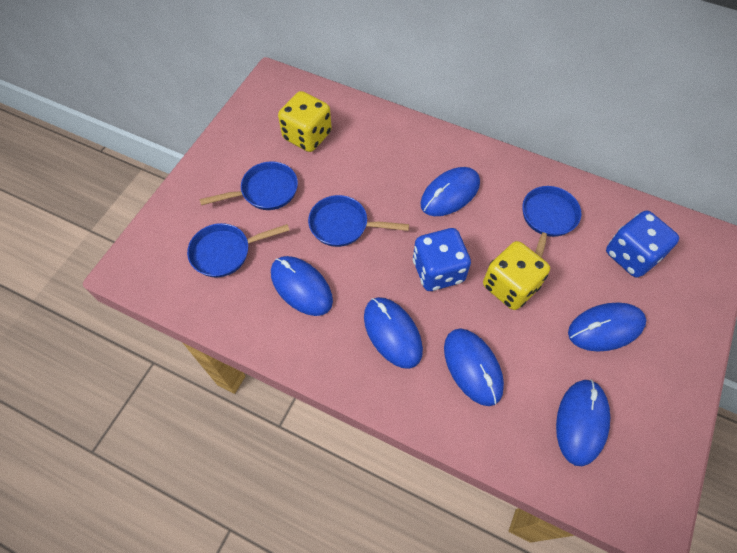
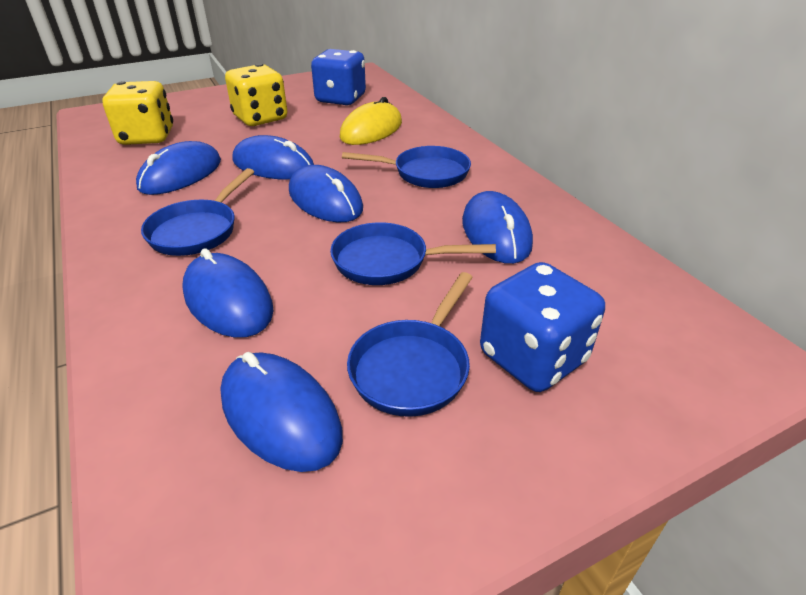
yellow mouse: none = 0 -> [339,97,402,145] = 1

